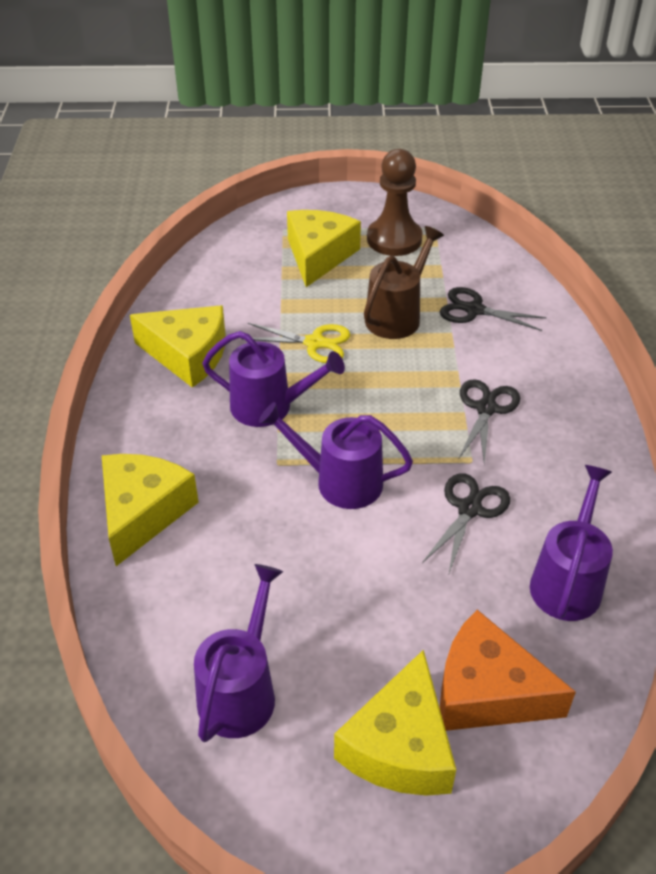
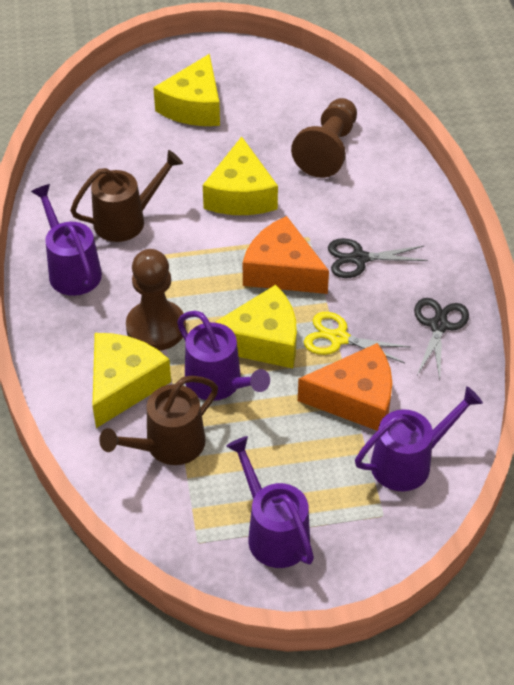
black scissors: [422,473,510,573] [440,287,547,331] [459,379,520,465] = 3 -> [328,238,428,278] [414,298,469,380] = 2
brown pawn: [367,149,423,256] = 1 -> [126,249,186,351] [291,98,357,178] = 2
brown watering can: [364,226,444,339] = 1 -> [70,150,183,242] [99,376,218,465] = 2
orange cheese: [440,610,576,731] = 1 -> [243,216,329,294] [298,343,392,431] = 2

